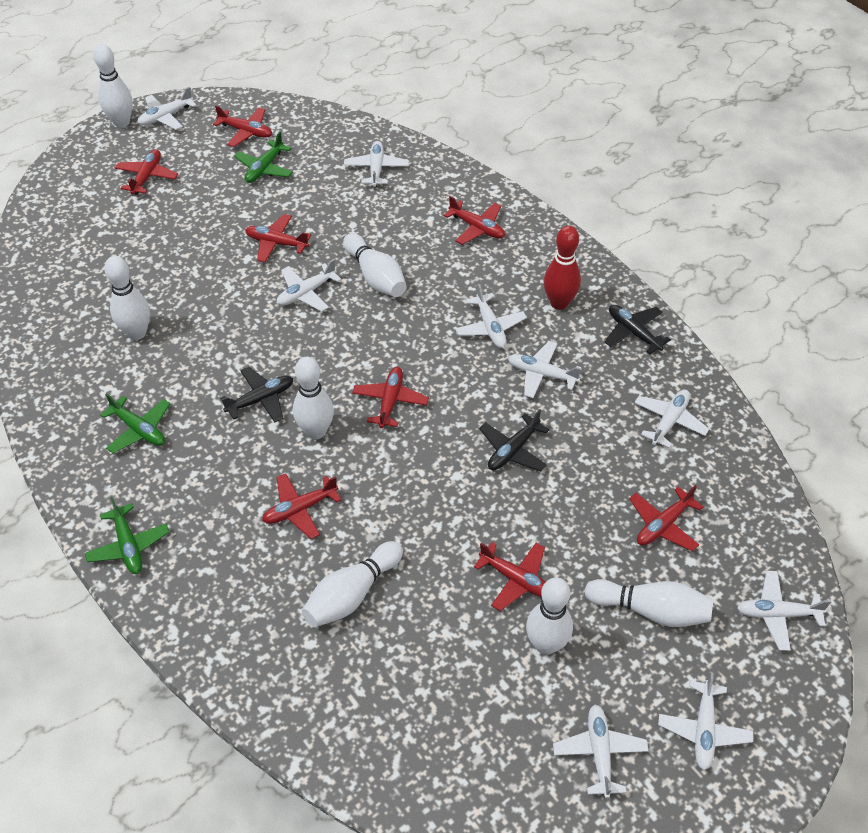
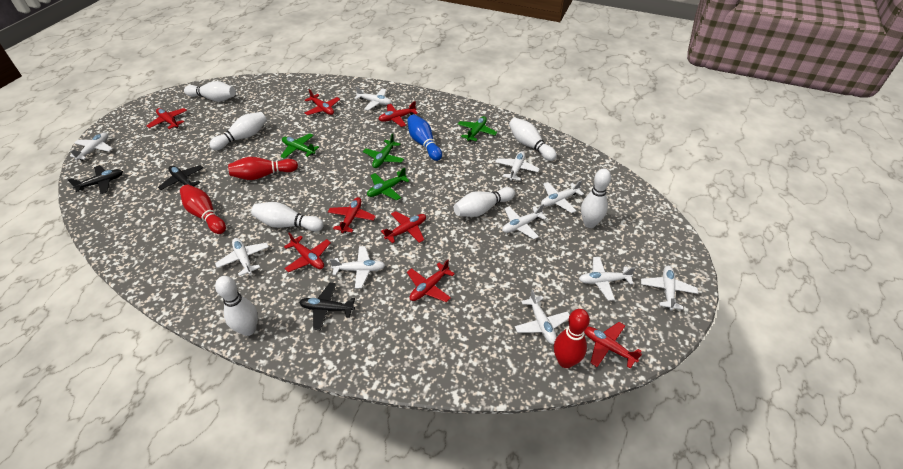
blue bowling pin: none = 0 -> [407,114,442,161] = 1
green plane: [84,497,169,574] [100,393,170,454] [234,132,293,183] = 3 -> [280,133,319,159] [363,133,404,168] [367,168,410,201] [458,116,497,142] = 4
red bowling pin: [543,226,581,310] = 1 -> [180,185,226,234] [228,157,298,180] [554,309,590,368] = 3
white plane: [137,87,196,130] [277,259,342,312] [344,141,409,187] [455,284,527,348] [508,341,581,398] [553,704,648,798] [634,390,709,448] [658,672,753,770] [737,571,831,651] = 9 -> [70,132,113,161] [215,238,269,276] [330,246,385,289] [355,87,392,110] [495,151,540,181] [502,204,547,239] [515,289,570,344] [541,180,584,213] [579,257,636,301] [641,266,698,310] = 10

